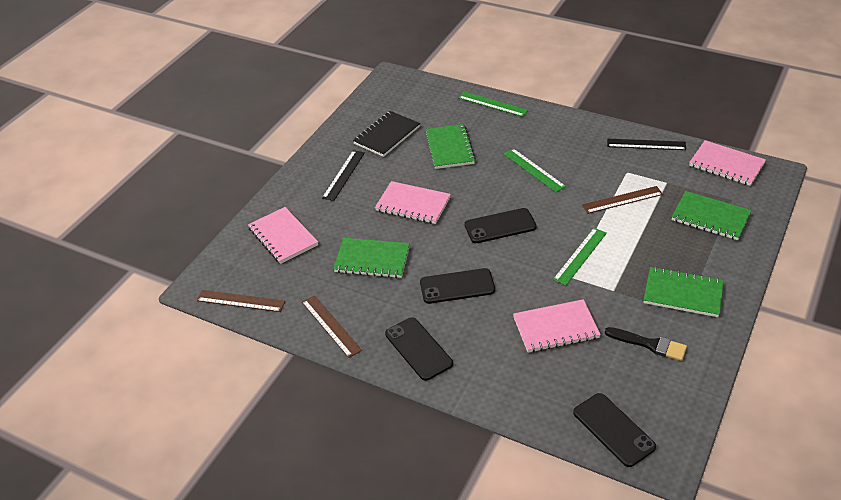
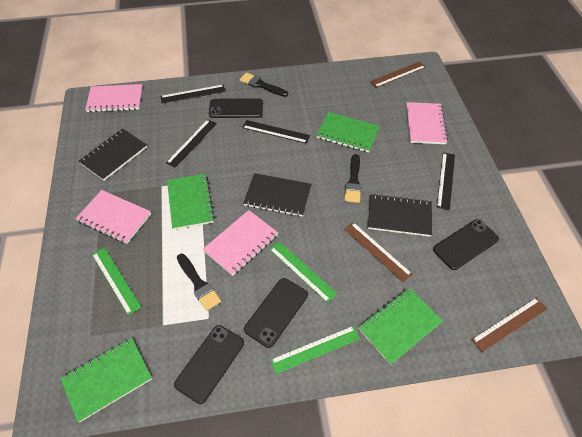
black brush: [605,327,687,361] = 1 -> [177,254,221,311] [239,72,288,97] [344,154,362,203] = 3
black notebook: [353,111,420,157] = 1 -> [79,129,147,181] [243,173,311,217] [368,194,432,237] = 3
black ruler: [322,150,365,201] [607,139,686,150] = 2 -> [160,85,226,103] [166,119,217,168] [242,120,310,144] [437,152,455,210] = 4

